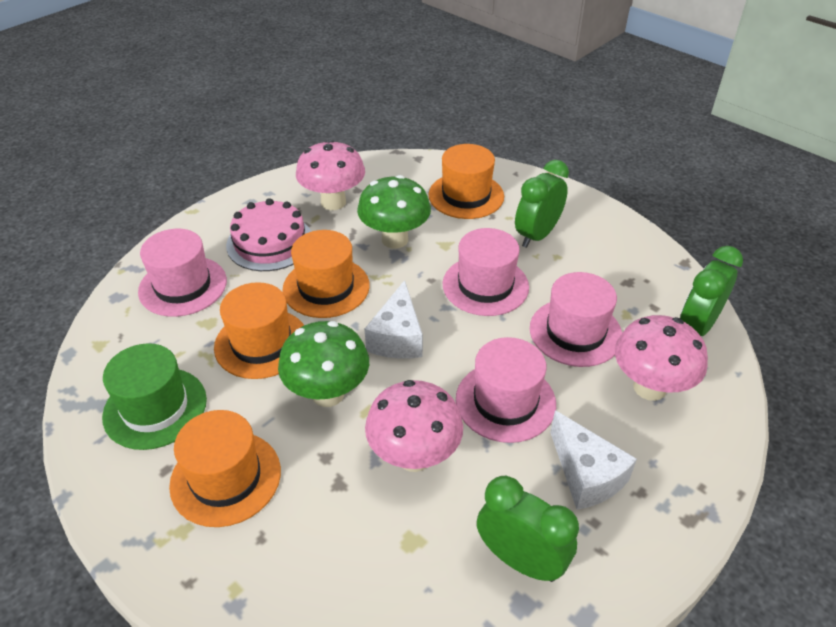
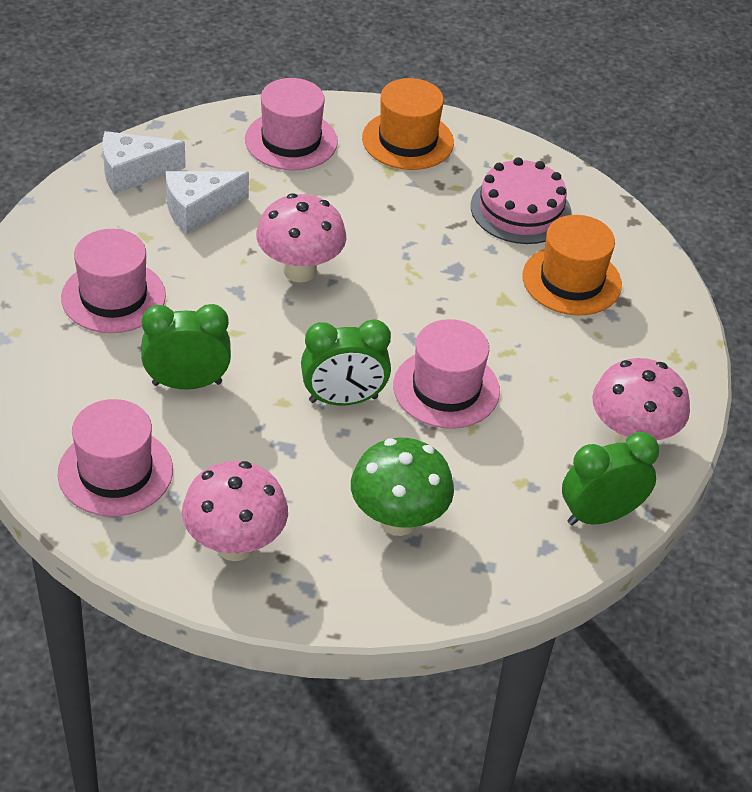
green hat: [102,343,207,450] = 1 -> none = 0
green mushroom: [278,321,369,407] [357,175,431,248] = 2 -> [351,438,454,536] = 1
orange hat: [169,410,281,527] [214,282,304,379] [283,230,370,318] [428,144,504,219] = 4 -> [362,78,454,170] [523,215,622,315] = 2

